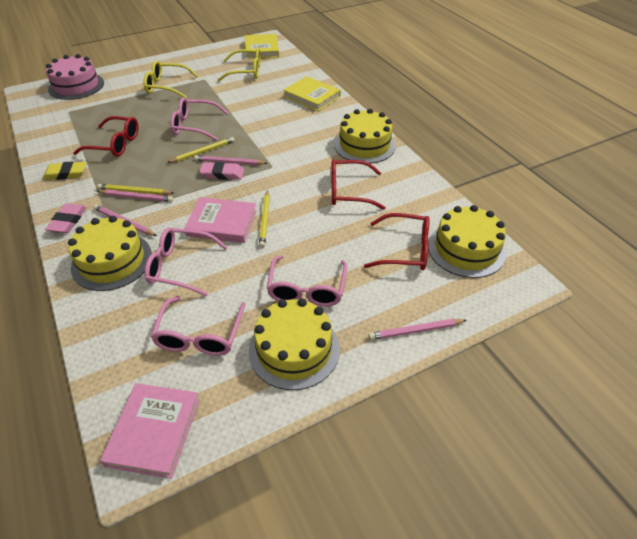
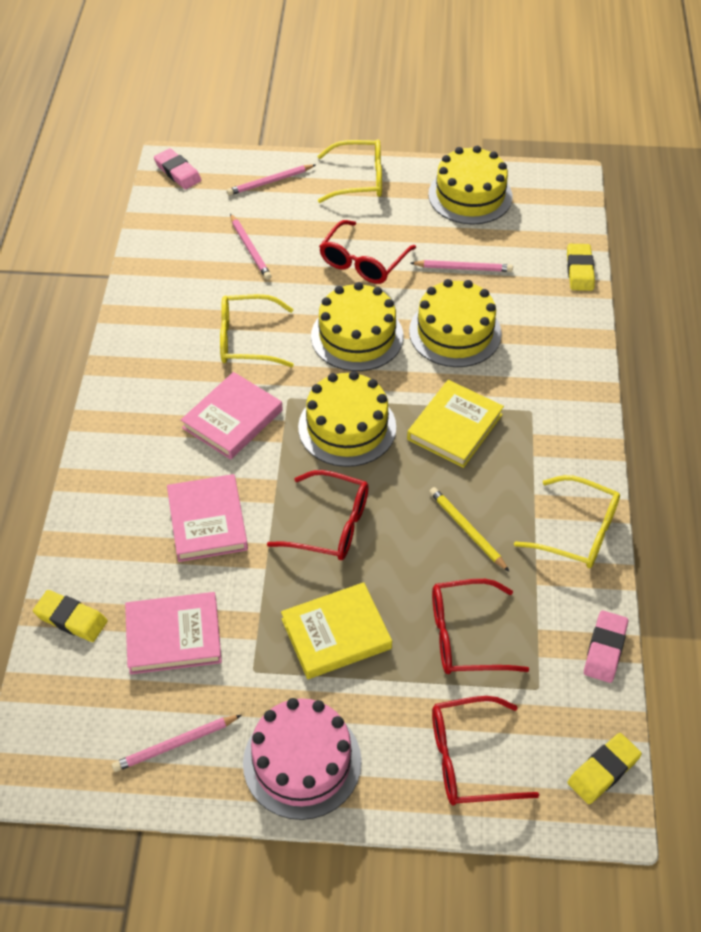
pink book: [100,383,200,479] [184,197,257,243] = 2 -> [125,592,222,675] [167,474,248,562] [181,372,283,460] = 3
pink glasses: [144,227,228,296] [151,296,245,356] [170,97,229,141] [267,255,347,307] = 4 -> none = 0
red glasses: [73,116,139,157] [331,159,386,210] [364,213,430,271] = 3 -> [267,470,369,560] [319,220,416,284] [432,579,529,674] [432,696,539,805] = 4
yellow eraser: [43,161,86,180] = 1 -> [33,590,108,642] [567,244,595,291] [568,733,642,804] = 3
yellow glasses: [144,61,198,98] [218,47,261,81] = 2 -> [220,294,294,367] [318,139,382,203] [514,475,620,568] = 3
yellow pencil: [97,184,173,195] [167,137,235,163] [259,190,270,248] = 3 -> [429,487,509,571] = 1

